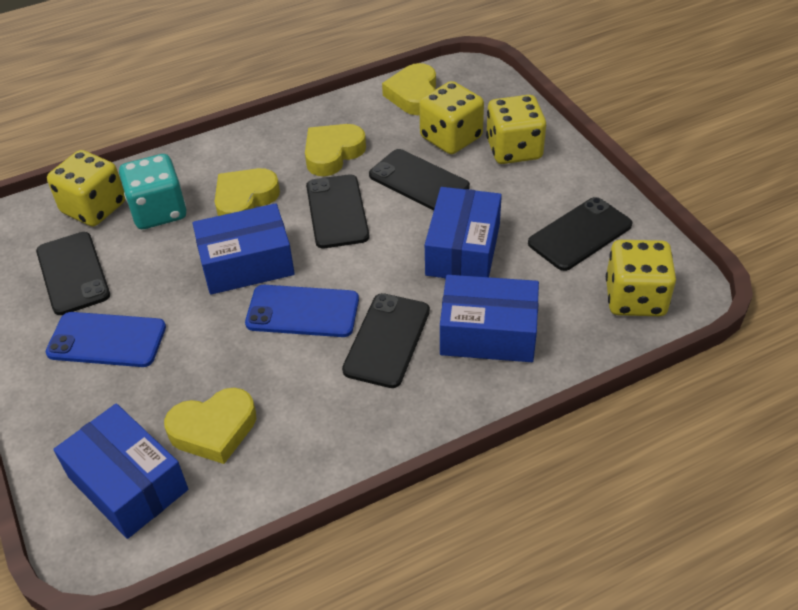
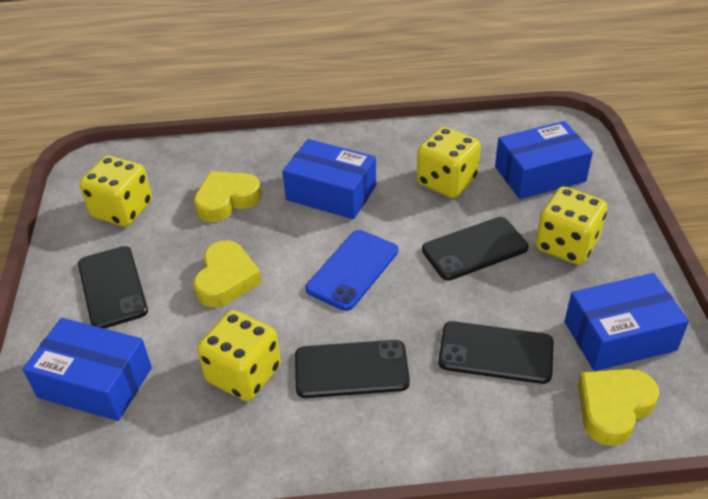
black phone: [36,232,110,315] [306,174,369,248] [342,293,430,388] [369,149,470,211] [528,197,633,271] = 5 -> [78,246,148,329] [295,340,410,398] [422,217,528,280] [438,321,554,384] = 4
blue phone: [46,312,166,367] [245,285,359,337] = 2 -> [305,230,398,311] = 1
turquoise dice: [119,154,186,229] = 1 -> none = 0
yellow heart: [164,388,256,464] [214,168,280,216] [305,124,366,176] [382,63,436,115] = 4 -> [193,240,262,307] [194,171,262,222] [578,369,659,446] = 3

